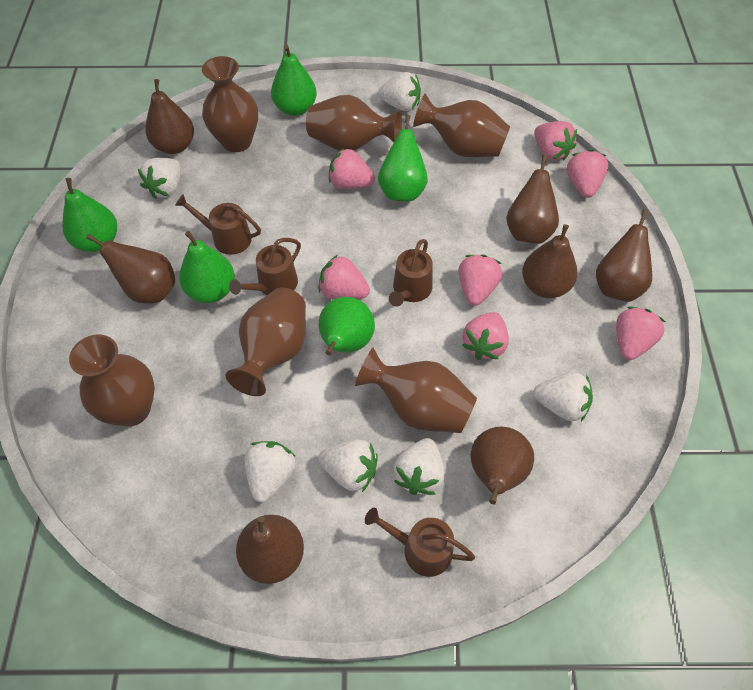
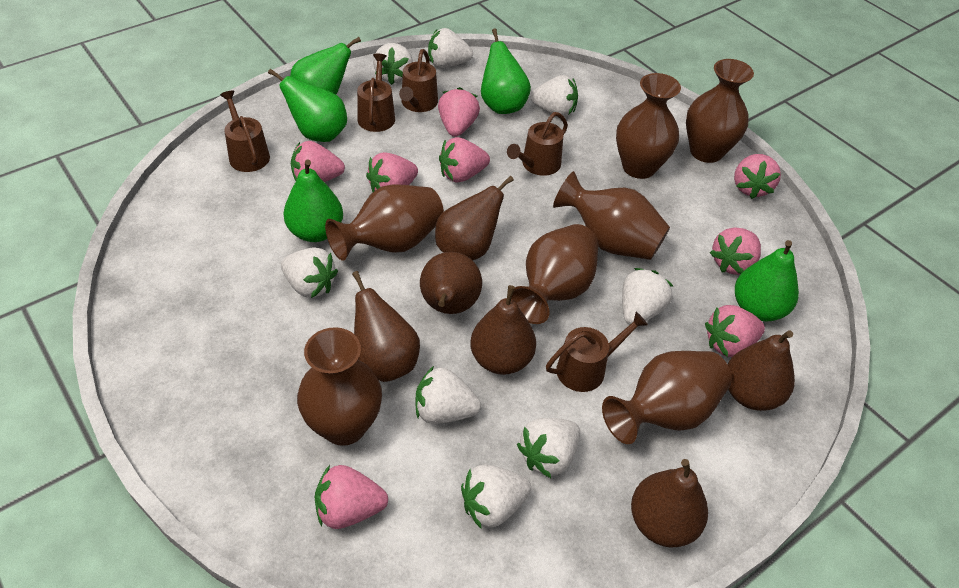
brown pear: [86,234,175,304] [145,79,194,154] [236,515,304,584] [470,427,534,504] [506,154,559,244] [522,224,578,298] [596,209,652,302] = 7 -> [352,271,420,382] [420,252,482,314] [435,176,514,260] [470,285,536,375] [631,459,708,548] [727,330,795,411] = 6
brown vase: [69,334,155,426] [202,56,258,152] [225,287,306,396] [306,95,402,151] [355,348,477,433] [413,93,510,157] = 6 -> [297,327,382,446] [325,184,444,261] [511,224,599,324] [553,171,670,260] [602,351,732,444] [616,73,681,179] [686,59,754,163] = 7
brown watering can: [175,194,261,255] [229,238,301,295] [365,508,475,577] [389,239,433,307] = 4 -> [220,90,270,172] [357,53,395,132] [399,49,438,112] [507,112,568,176] [546,312,648,392] = 5
pink strawberry: [318,255,370,299] [329,148,375,189] [458,254,503,306] [462,312,509,360] [534,121,577,160] [567,149,608,198] [616,306,665,360] = 7 -> [291,141,345,182] [315,465,388,529] [366,152,418,192] [438,87,480,137] [439,137,490,182] [705,305,765,357] [710,227,761,275] [734,154,781,199] = 8
white strawberry: [138,158,181,199] [244,441,296,502] [319,439,378,492] [378,72,421,111] [394,438,444,495] [534,372,593,422] = 6 -> [281,247,338,298] [373,43,413,85] [415,366,481,424] [428,28,473,68] [461,464,531,529] [517,418,580,478] [530,75,578,117] [622,268,673,325] = 8

